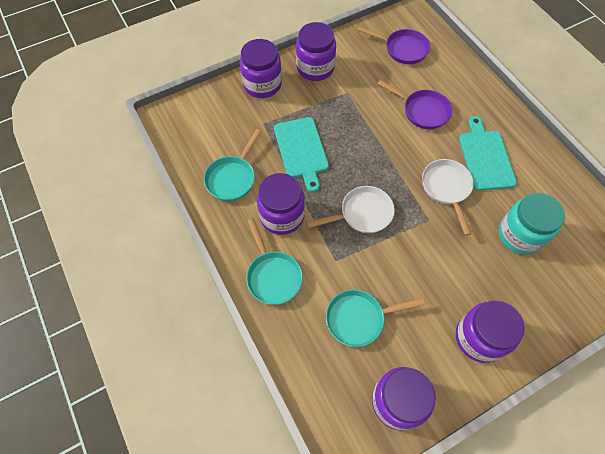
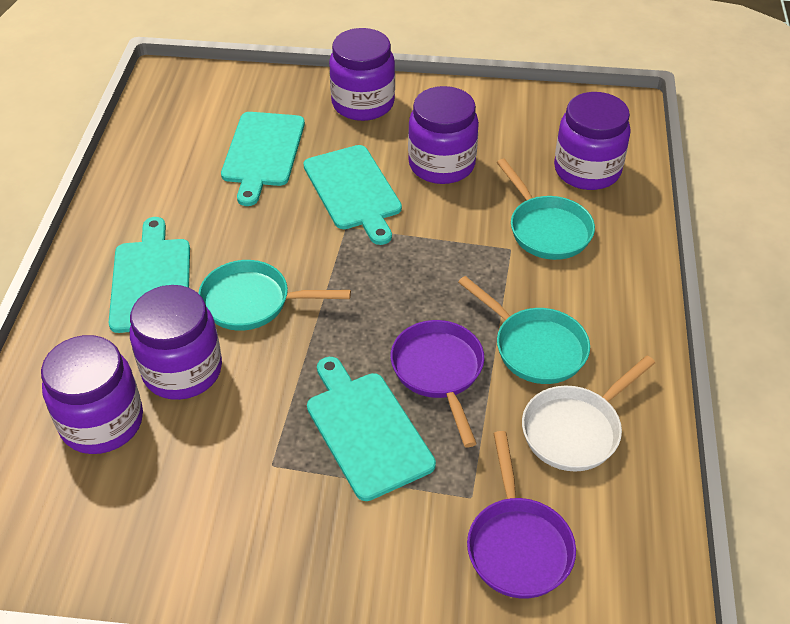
turquoise cutting board: [274,117,329,192] [459,116,517,191] = 2 -> [108,217,190,333] [221,112,305,206] [303,145,402,245] [307,357,436,501] = 4
turquoise jar: [499,193,565,255] = 1 -> none = 0
white pan: [307,186,395,233] [422,159,474,236] = 2 -> [522,356,655,471] = 1

